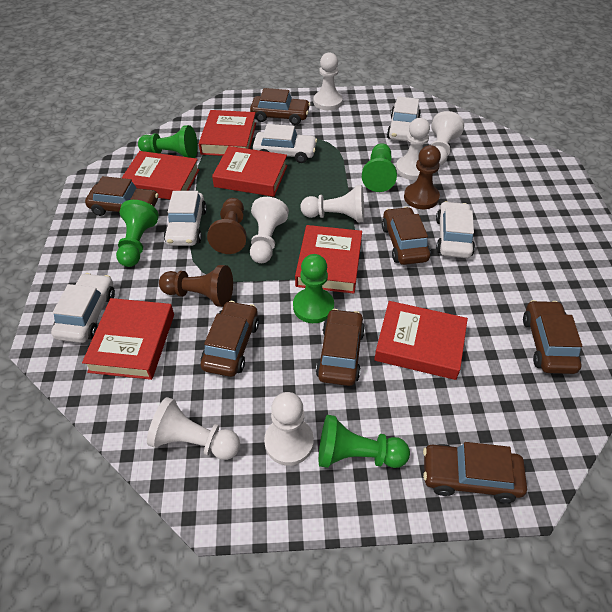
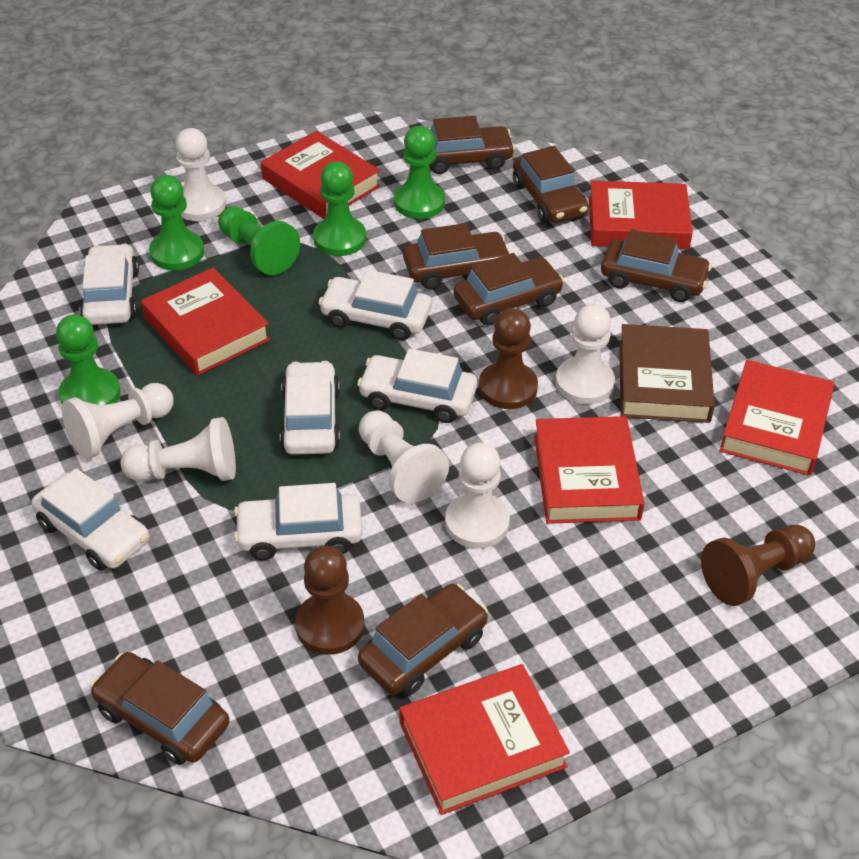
brown book: none = 0 -> [619,324,715,423] = 1
white car: [51,273,115,343] [164,191,207,246] [253,124,317,163] [387,96,421,142] [436,201,475,258] = 5 -> [31,468,149,571] [80,244,139,325] [234,483,362,560] [280,361,340,455] [318,270,432,340] [357,349,477,423] = 6
white pawn: [147,397,240,460] [250,197,289,263] [264,392,314,466] [301,185,364,222] [313,52,343,110] [396,118,430,180] [431,111,464,165] = 7 -> [62,383,173,459] [121,417,236,481] [175,128,226,221] [359,410,449,503] [445,443,510,549] [555,304,615,404] = 6

